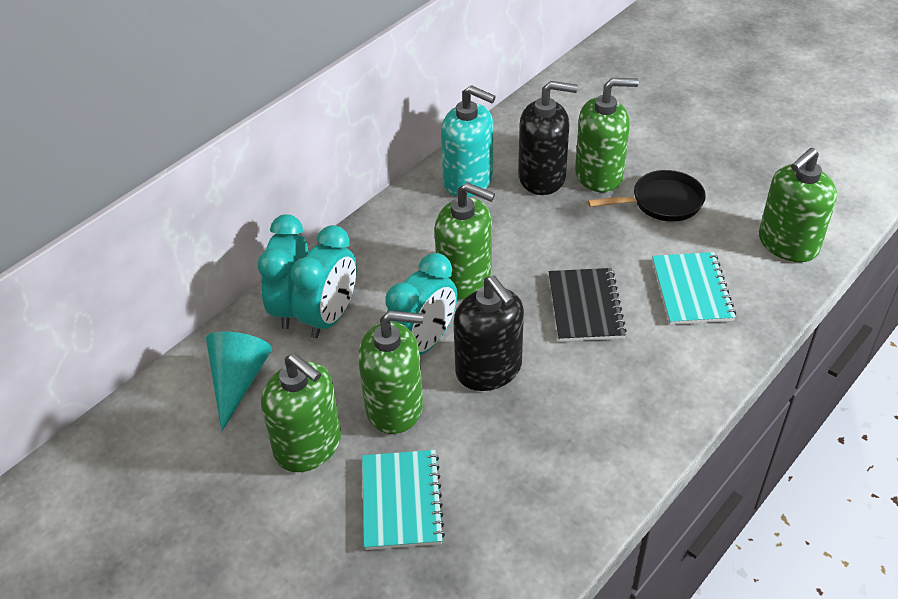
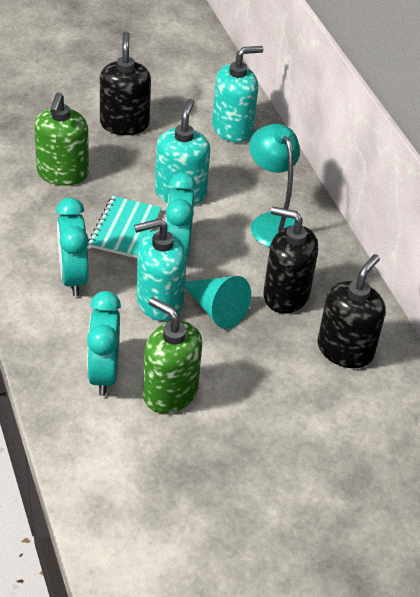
black notebook: [549,268,627,342] = 1 -> none = 0
black pan: [588,170,706,222] = 1 -> none = 0
black soap dispenser: [454,276,524,391] [518,81,578,195] = 2 -> [100,32,151,135] [263,207,318,314] [317,254,385,368] = 3
green soap dispenser: [261,353,341,472] [358,311,423,434] [434,182,495,300] [575,78,639,192] [759,148,837,262] = 5 -> [34,92,89,186] [143,297,202,414] = 2
turquoise lamp: none = 0 -> [249,124,300,247] = 1
turquoise notebook: [362,450,445,550] [652,252,736,325] = 2 -> [88,196,162,259] = 1
turquoise soap dispenser: [441,85,496,197] = 1 -> [134,218,187,321] [155,99,210,205] [212,46,263,143] = 3

